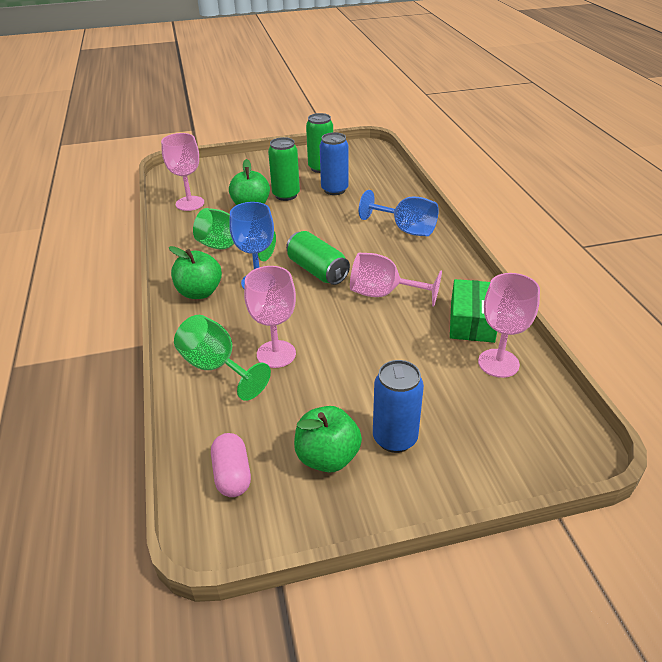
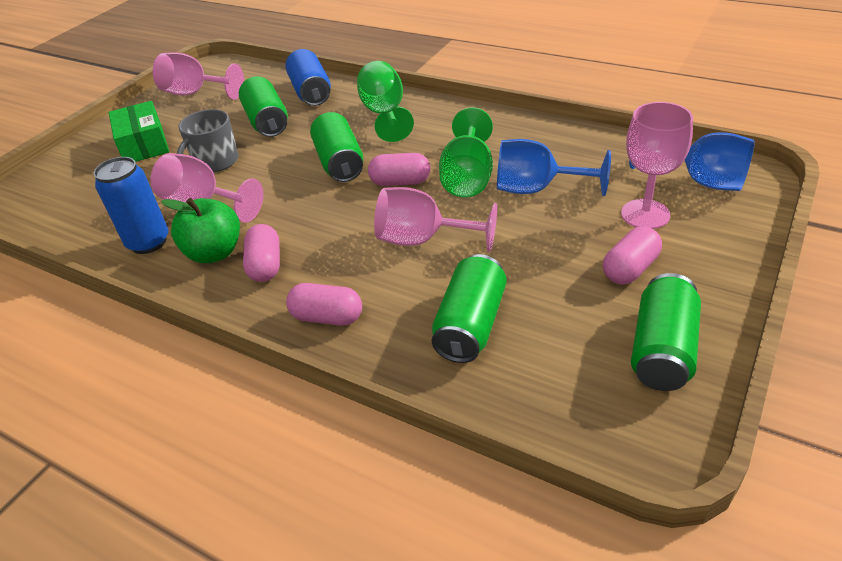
green apple: [169,246,222,299] [229,159,270,205] [294,406,362,473] = 3 -> [161,198,240,263] = 1
green can: [268,137,300,201] [286,231,350,285] [306,113,333,173] = 3 -> [239,76,288,137] [310,112,363,182] [432,254,507,363] [631,273,701,391] = 4
grey mug: none = 0 -> [177,109,238,172] = 1
pink capsule: [211,433,251,497] = 1 -> [243,224,280,282] [286,283,362,326] [368,153,431,186] [603,226,662,284] = 4

